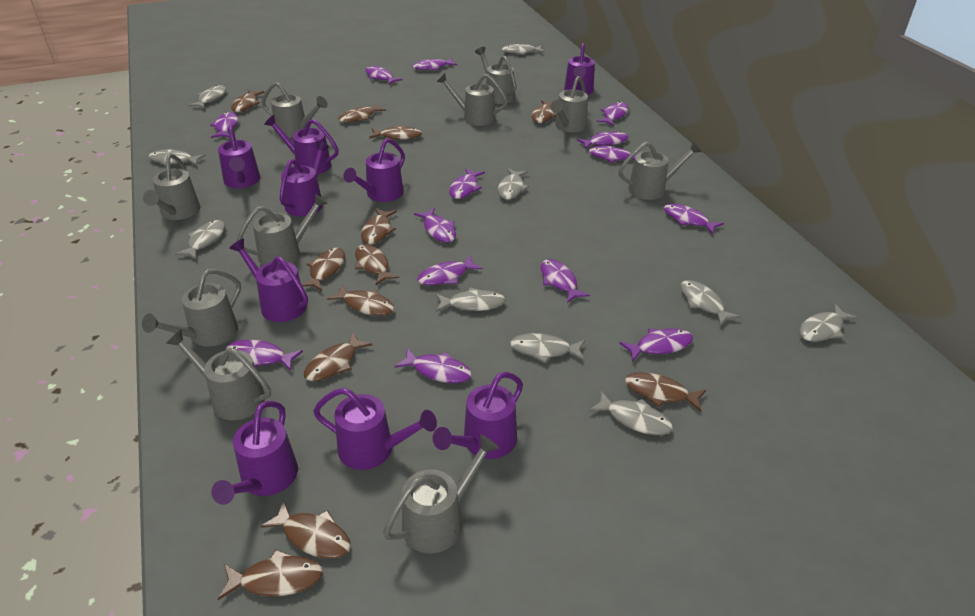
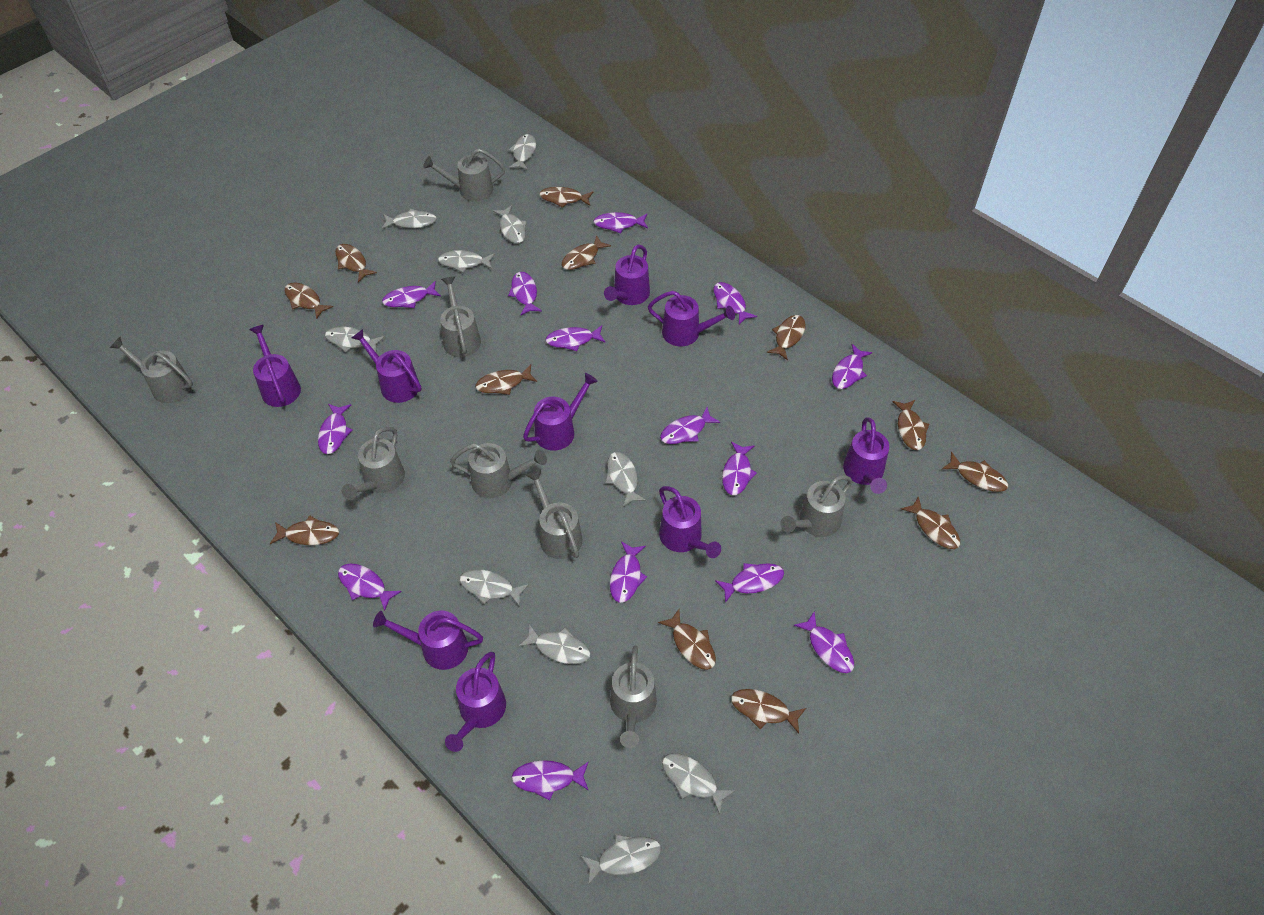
grey watering can: [142,269,241,347] [143,154,200,220] [166,329,271,420] [237,194,328,265] [261,82,328,138] [383,435,499,553] [437,73,508,126] [475,47,516,104] [550,76,588,132] [618,142,702,200] = 10 -> [110,337,193,403] [342,427,405,500] [423,149,505,202] [440,276,481,357] [450,443,547,498] [526,469,583,559] [610,646,657,748] [781,475,852,537] = 8

